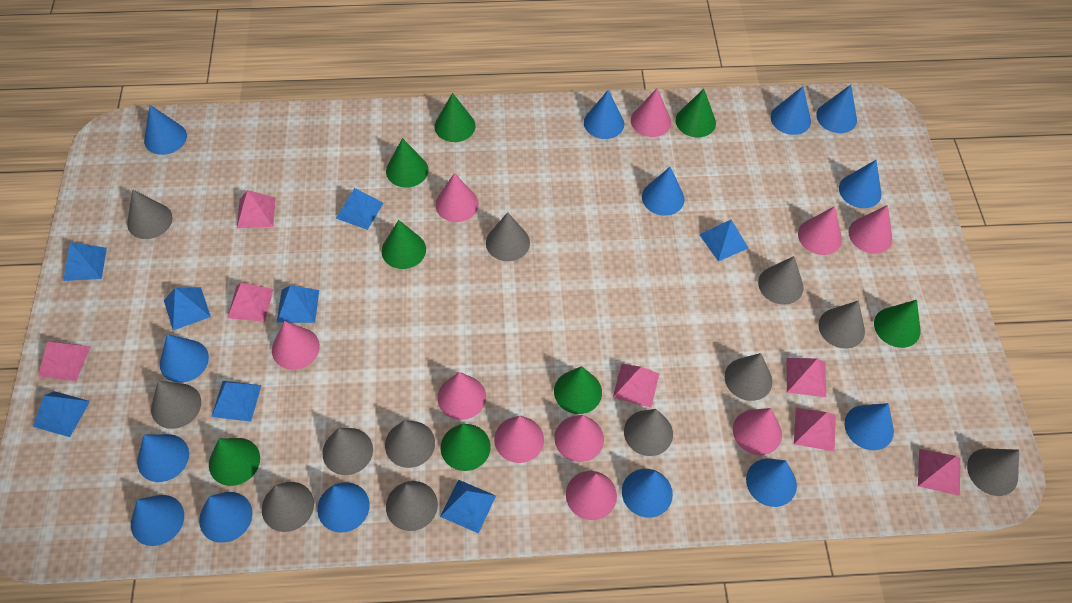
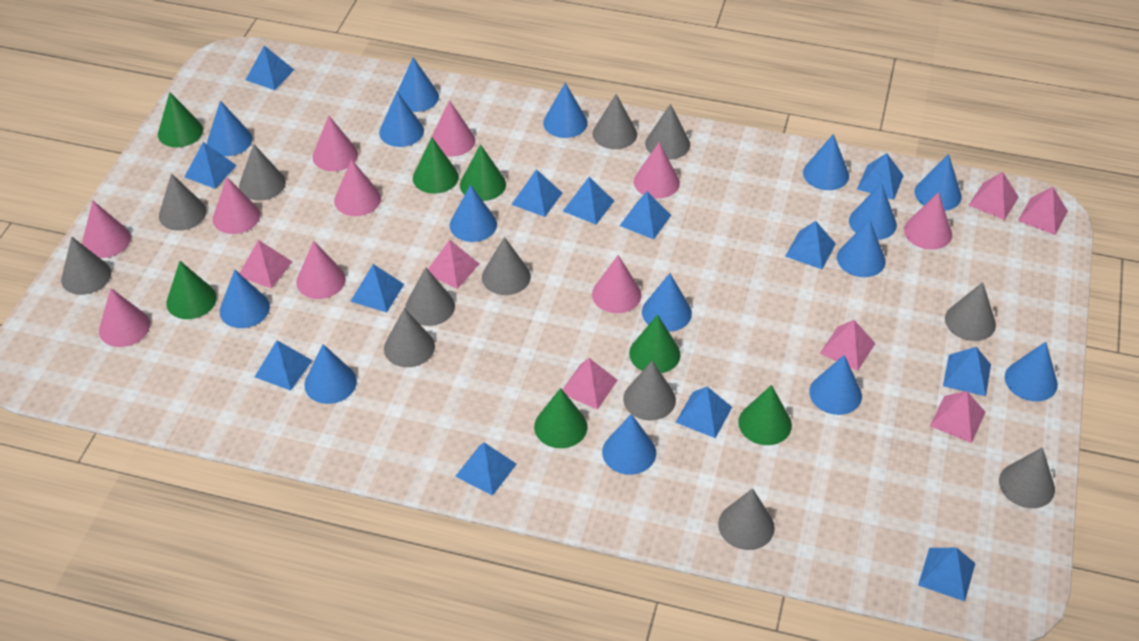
blue cone: [131,495,184,546] [137,434,189,482] [144,105,187,155] [160,334,209,383] [199,492,252,543] [317,482,370,533] [584,90,624,139] [622,469,673,518] [642,167,685,216] [746,459,797,507] [770,86,811,135] [816,85,857,133] [839,160,881,208] [844,403,894,450] = 14 -> [207,100,252,156] [220,270,270,328] [304,344,357,404] [379,92,424,147] [397,57,439,112] [450,185,497,242] [543,83,588,138] [602,414,656,475] [642,273,692,332] [803,134,849,190] [809,355,862,415] [837,220,886,277] [849,183,897,240] [914,154,962,211] [1005,342,1058,401] = 15
blue pyramid: [33,391,90,437] [63,242,107,281] [164,287,211,330] [211,381,262,422] [277,285,319,323] [336,188,384,230] [440,480,496,533] [699,220,748,261] = 8 -> [184,142,237,189] [246,46,294,90] [255,340,313,391] [350,264,404,312] [455,443,517,496] [511,169,562,217] [563,177,614,224] [620,191,671,239] [675,387,732,438] [785,221,836,269] [857,153,904,200] [918,548,975,601] [943,347,991,396] = 13
green cone: [209,438,260,486] [381,220,426,269] [386,138,428,187] [434,93,476,142] [441,424,491,471] [554,366,602,414] [675,89,716,137] [874,300,921,348] = 8 -> [158,92,203,147] [166,261,217,319] [413,138,459,194] [460,144,506,201] [534,388,587,448] [629,314,681,373] [738,385,792,445] = 7

